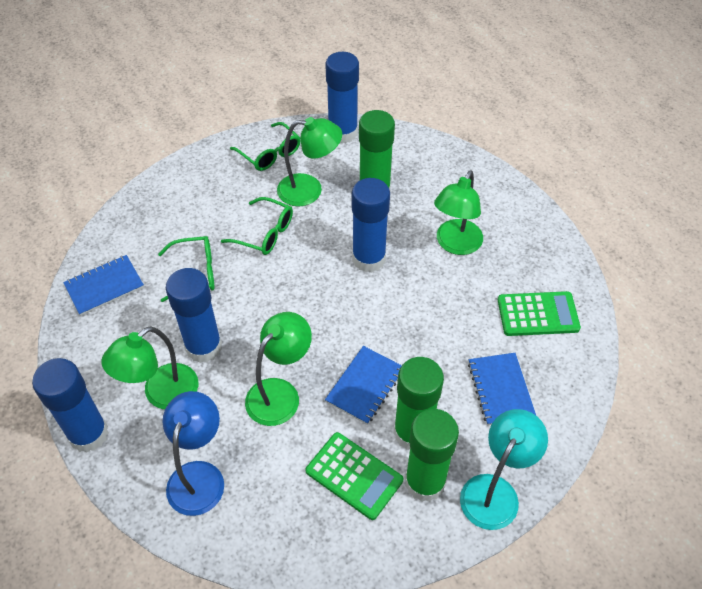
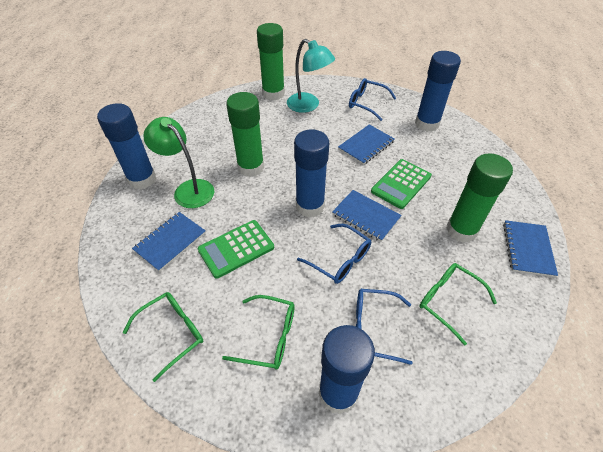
blue glasses: none = 0 -> [297,224,371,284] [349,78,396,121] [356,289,413,365] = 3
blue lamp: [163,391,224,516] = 1 -> none = 0
blue notebook: [63,255,144,316] [325,346,402,425] [468,353,536,425] = 3 -> [132,212,206,272] [332,190,402,242] [338,124,395,165] [503,220,558,277] = 4
green lamp: [101,326,198,409] [245,312,312,426] [277,117,342,206] [434,170,483,255] = 4 -> [143,117,214,208] = 1

